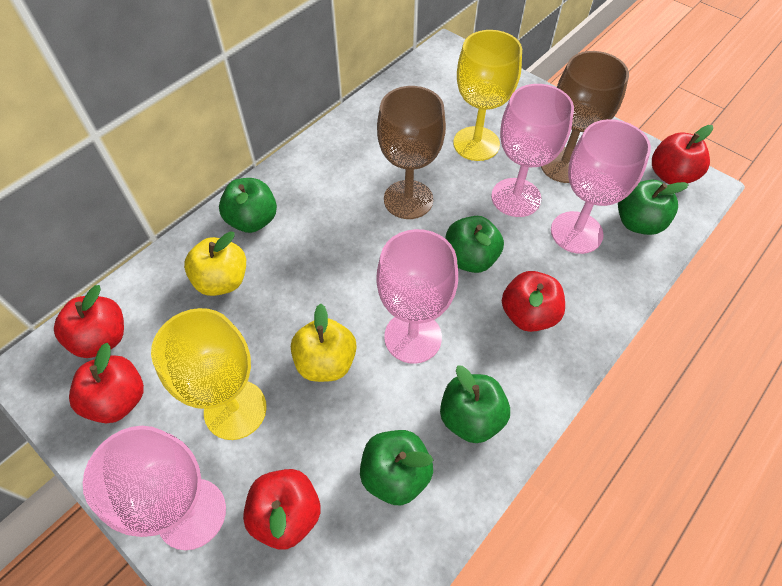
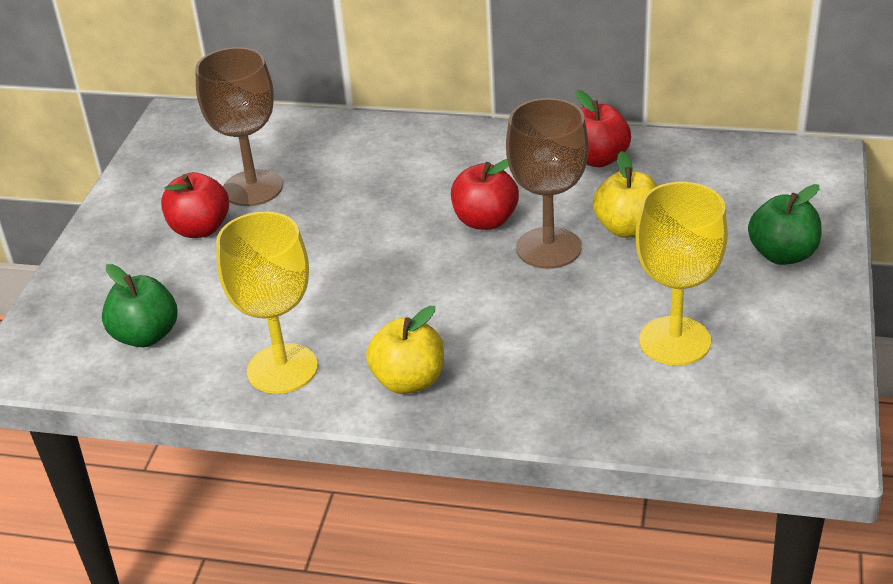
green apple: [219,178,277,233] [360,430,433,505] [440,365,510,443] [445,216,504,273] [618,180,689,235] = 5 -> [102,264,177,347] [748,184,822,265] = 2
pink goblet: [83,426,226,550] [376,229,458,364] [491,84,574,217] [551,119,651,254] = 4 -> none = 0
red apple: [54,285,124,358] [69,343,144,423] [243,469,321,550] [502,271,565,332] [652,125,713,184] = 5 -> [161,172,229,238] [451,159,519,230] [576,90,631,167] = 3

